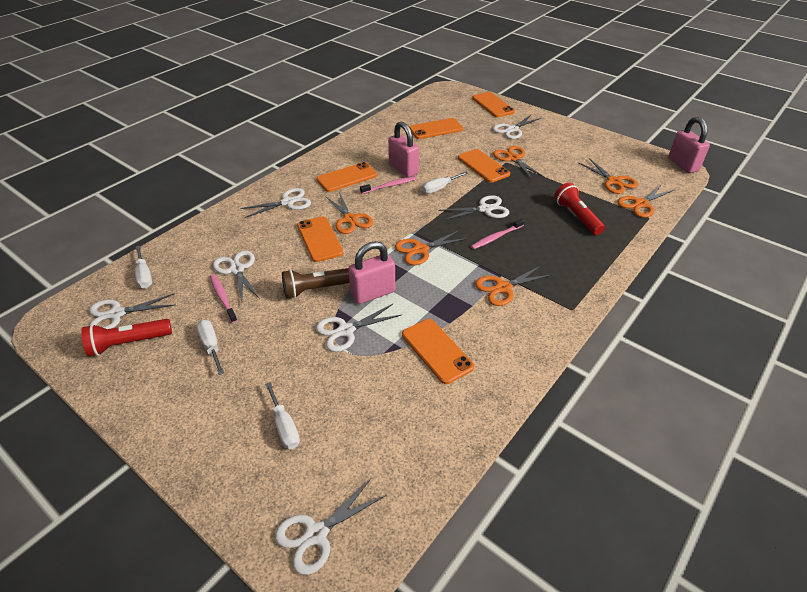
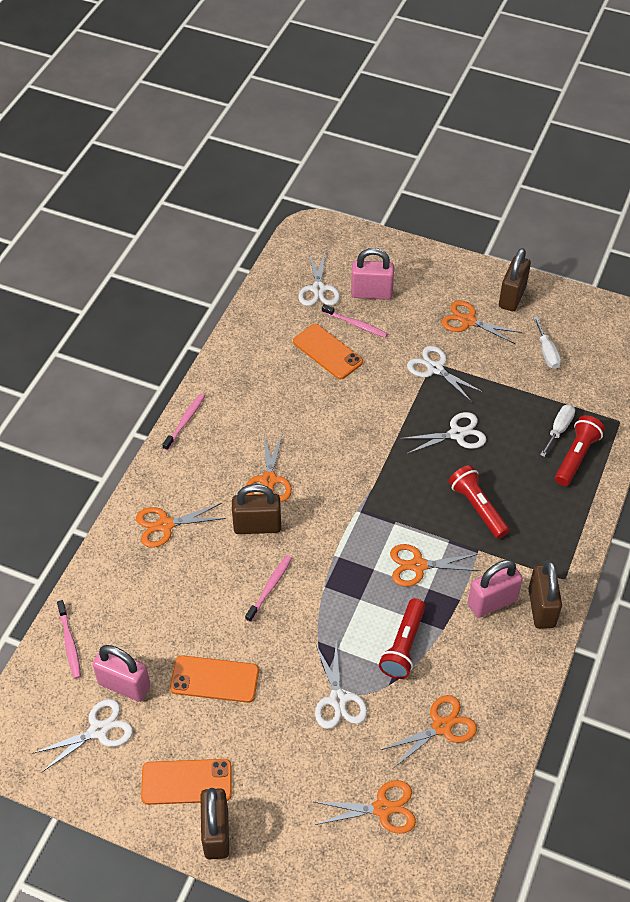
brown flashlight: [282,268,350,299] = 1 -> none = 0
brown padlock: none = 0 -> [200,788,229,859] [232,484,281,534] [499,248,531,311] [528,560,562,629] = 4
orange phone: [297,216,343,262] [316,162,377,192] [402,319,474,384] [409,118,463,139] [458,149,510,183] [472,92,515,117] = 6 -> [141,759,232,805] [170,655,259,703] [293,324,363,379] = 3
pink toothbrush: [210,274,238,323] [360,176,417,194] [471,218,525,249] = 3 -> [57,600,81,679] [162,393,205,451] [245,555,292,622] [322,304,388,338] = 4
red flashlight: [81,319,172,356] [554,183,605,235] = 2 -> [379,598,425,679] [448,465,510,539] [555,415,605,486] = 3
white scissors: [89,293,175,329] [213,251,260,303] [240,188,311,218] [275,479,386,575] [316,304,401,352] [438,195,509,220] [493,114,541,139] = 7 -> [32,699,133,772] [298,253,340,306] [315,642,367,729] [400,412,486,454] [407,346,484,402] = 5
white screwdriver: [135,246,152,289] [196,320,224,375] [265,382,300,449] [422,172,468,194] = 4 -> [533,317,561,369] [540,404,575,457] = 2

